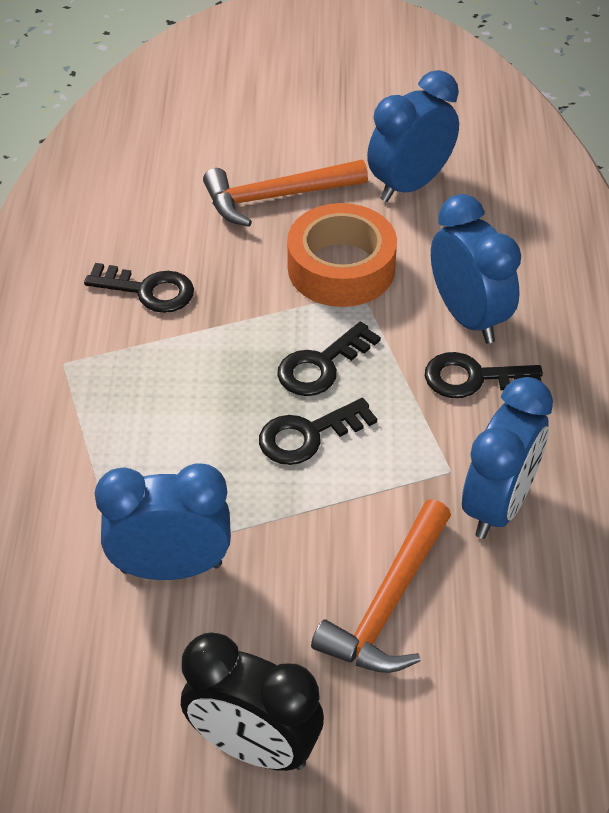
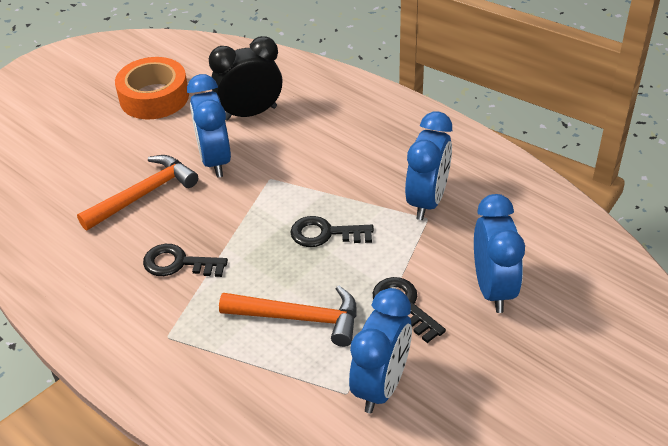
black key: [84,263,194,313] [259,398,377,465] [277,321,381,396] [425,352,543,398] = 4 -> [143,244,228,277] [290,216,374,247] [372,277,446,343] = 3

